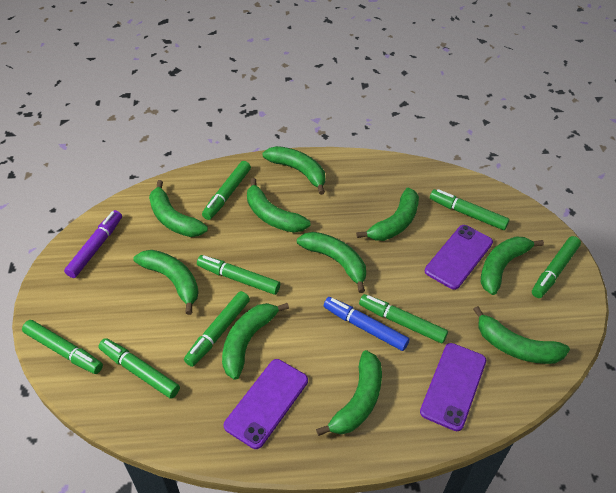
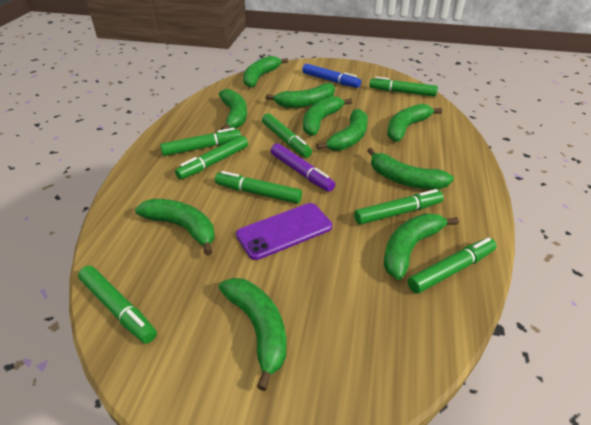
purple phone: [224,359,308,449] [420,343,486,431] [425,225,493,290] = 3 -> [236,203,332,260] = 1

